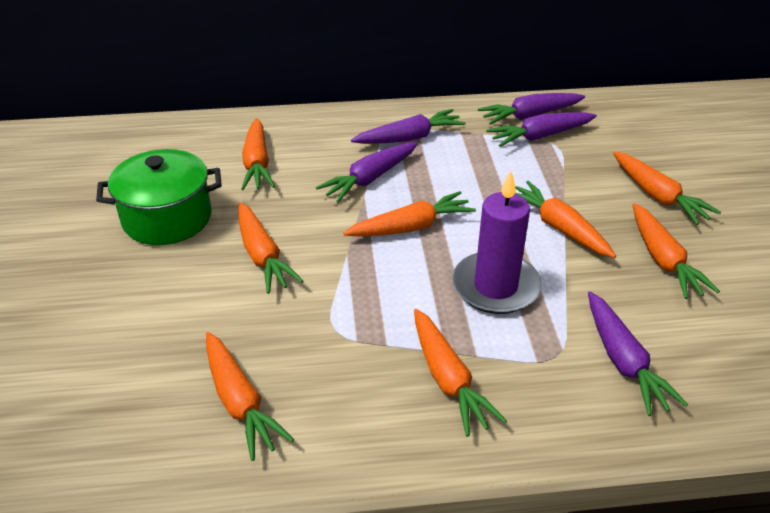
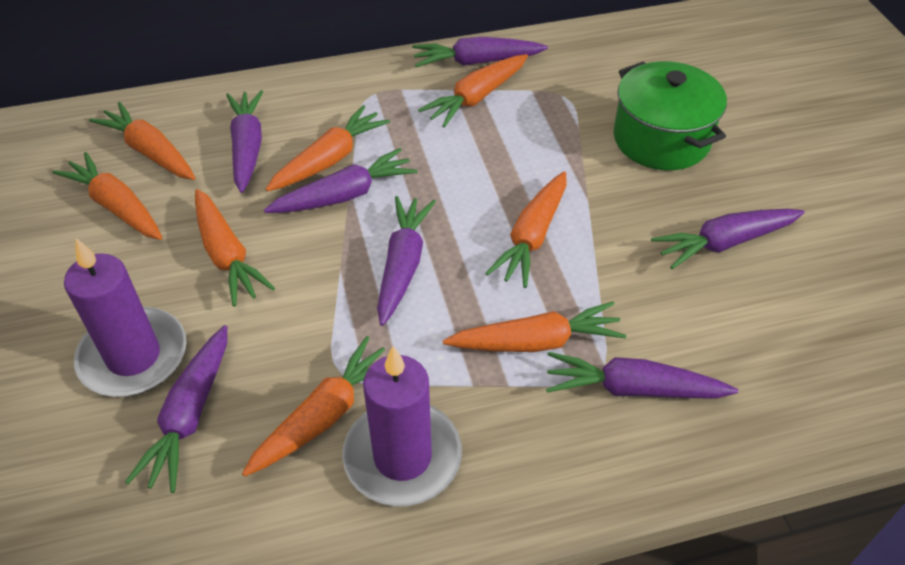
purple candle: [452,171,542,314] = 1 -> [64,238,187,397] [342,346,462,506] = 2
purple carrot: [316,142,418,203] [351,109,466,144] [478,93,585,125] [486,112,597,147] [588,291,688,416] = 5 -> [125,325,227,493] [226,90,263,193] [264,148,417,213] [377,196,436,326] [412,37,548,67] [546,352,738,399] [651,209,805,269] = 7

